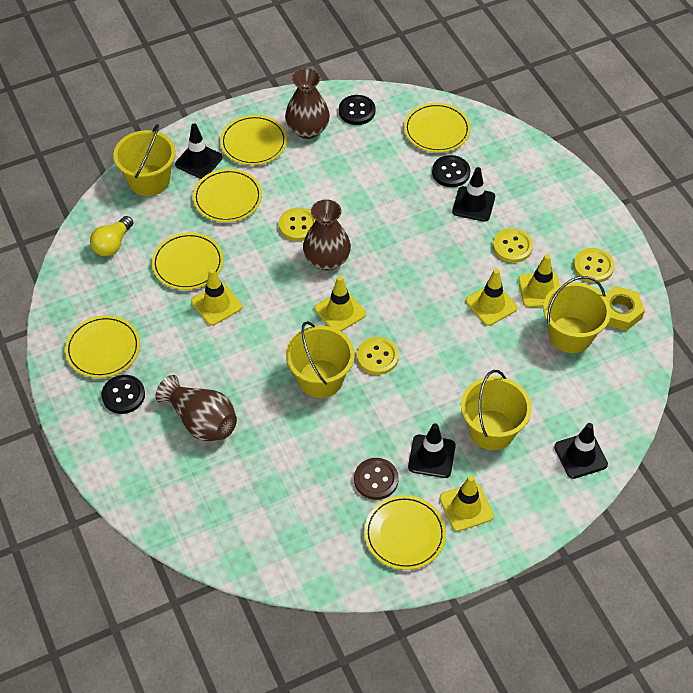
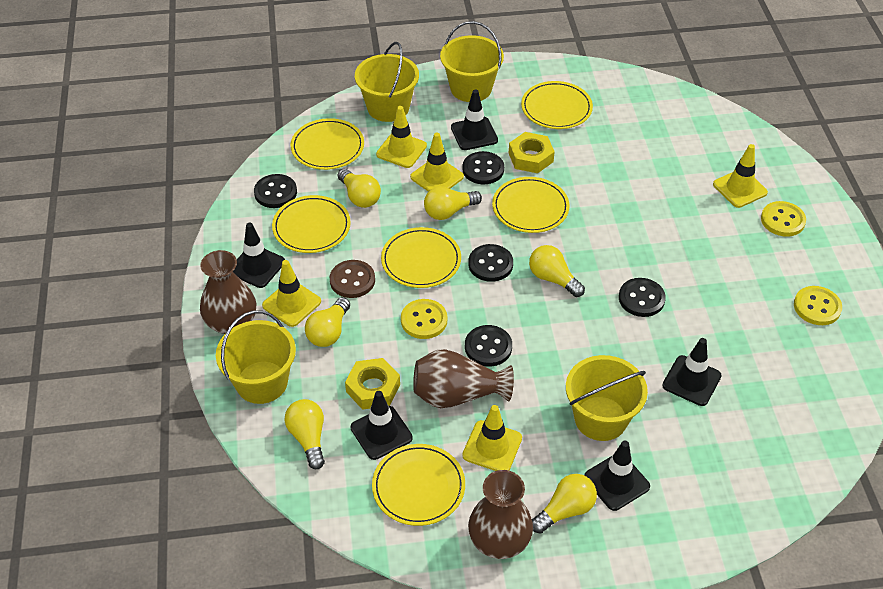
black button: [101,375,145,414] [339,95,375,125] [432,155,470,187] = 3 -> [254,174,297,208] [462,151,504,184] [465,325,512,367] [468,244,513,282] [619,278,666,317] = 5
black traffic cone: [175,123,223,179] [408,423,456,478] [452,167,495,222] [554,423,608,479] = 4 -> [233,223,285,288] [351,391,413,460] [451,90,498,150] [584,441,650,511] [662,338,722,406] = 5
yellow button: [279,207,316,241] [357,337,399,375] [493,228,533,263] [573,248,614,283] = 4 -> [401,299,447,339] [761,201,806,237] [794,286,842,325] = 3
yellow light bulb: [90,216,133,256] = 1 -> [284,399,325,469] [305,297,350,347] [338,169,381,208] [424,186,482,220] [529,245,585,297] [532,474,597,534] = 6
yellow nut: [605,286,645,331] = 1 -> [345,358,400,410] [509,132,555,173] = 2

